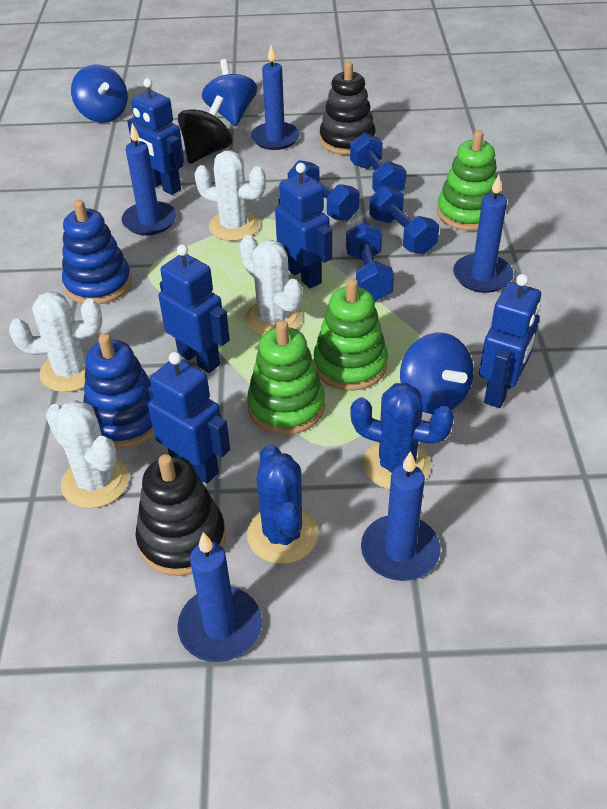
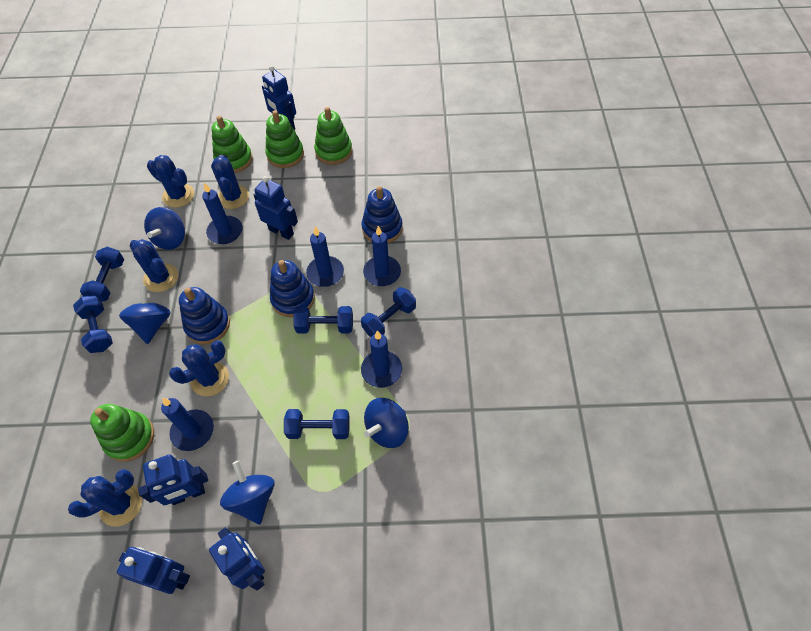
black spinning top: [178,95,233,164] = 1 -> none = 0
black stacking toy: [135,454,226,576] [320,62,376,155] = 2 -> none = 0
blue cactus: [247,444,319,564] [350,383,454,490] = 2 -> [68,469,142,527] [130,239,178,292] [147,155,194,208] [169,340,229,397] [211,155,249,209] = 5
blue dumbbell: [288,160,360,221] [346,222,394,301] [350,133,407,192] [369,186,439,254] = 4 -> [73,296,113,353] [80,247,124,302] [284,409,350,439] [293,306,353,334] [361,287,416,337] = 5
blue spinning top: [71,64,128,123] [202,59,257,126] [400,333,474,414] = 3 -> [119,286,171,344] [144,207,185,250] [220,460,274,524] [364,398,409,448] = 4
blue stacking toy: [62,200,132,304] [83,333,154,448] = 2 -> [179,287,230,344] [270,260,315,317] [362,186,403,243] = 3
green stacking toy: [247,320,325,435] [313,278,388,391] [437,130,500,231] = 3 -> [90,404,154,462] [211,116,253,173] [265,110,304,168] [314,107,352,165] = 4
white cactus: [9,291,102,392] [45,400,129,509] [194,150,266,241] [240,235,303,336] = 4 -> none = 0

